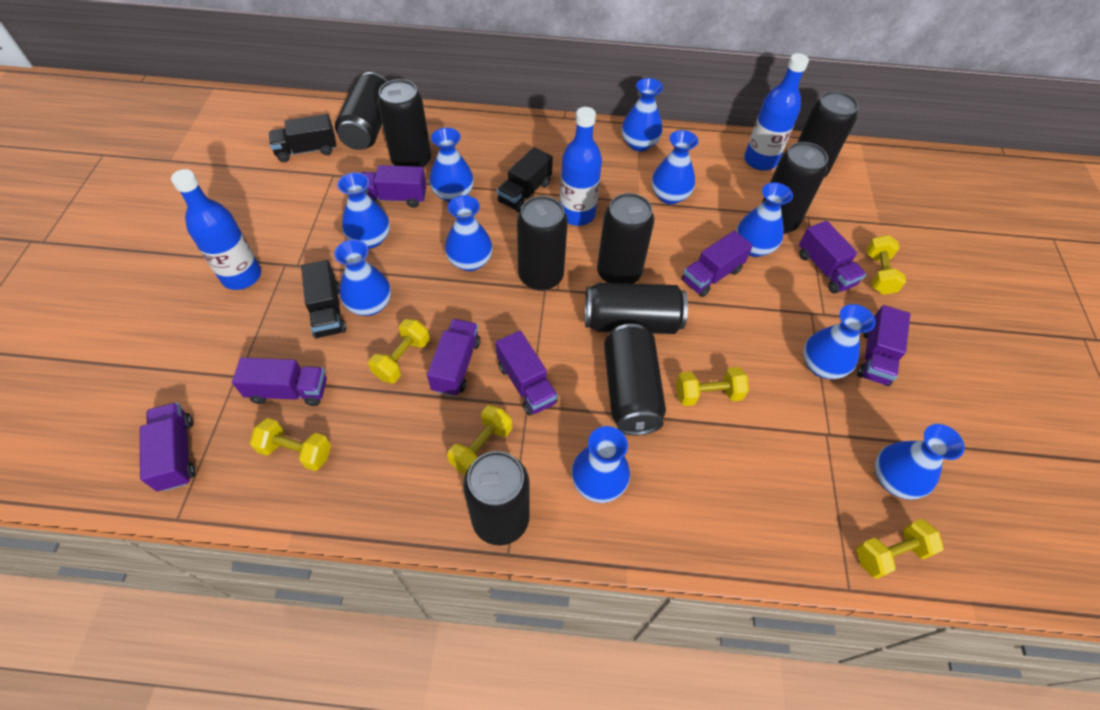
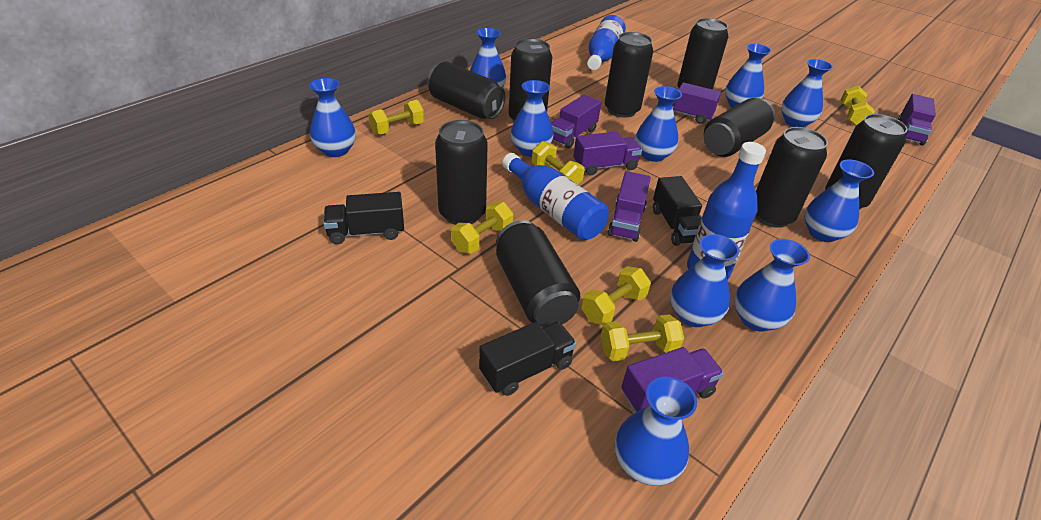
purple truck: [140,402,196,491] [232,357,327,406] [361,165,427,208] [427,319,480,396] [496,331,558,416] [681,230,753,297] [799,221,866,294] [857,305,910,386] = 8 -> [551,95,601,149] [573,132,642,175] [607,171,651,242] [621,347,724,413] [658,82,721,124] [898,94,936,145] = 6

